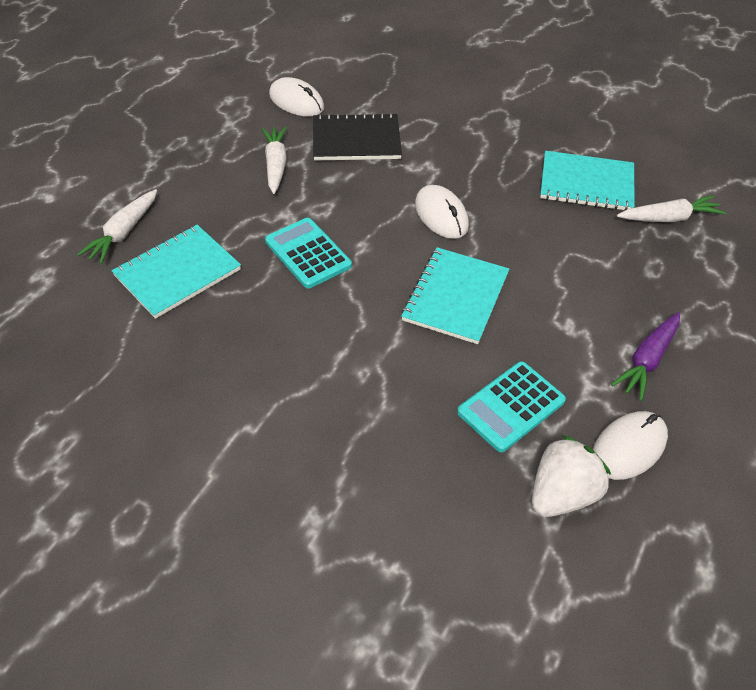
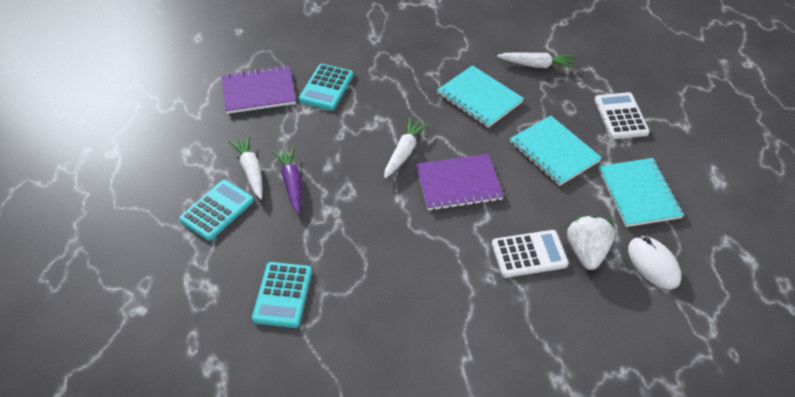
black notebook: [313,113,402,160] = 1 -> none = 0
purple notebook: none = 0 -> [222,65,296,114] [416,154,504,211] = 2
turquoise calculator: [265,218,352,288] [457,361,566,452] = 2 -> [179,180,254,241] [252,262,312,328] [299,64,353,110] = 3
white calculator: none = 0 -> [492,230,569,278] [595,92,650,139] = 2
white mouse: [269,77,324,117] [415,185,469,239] [593,411,668,480] = 3 -> [628,236,681,289] = 1

